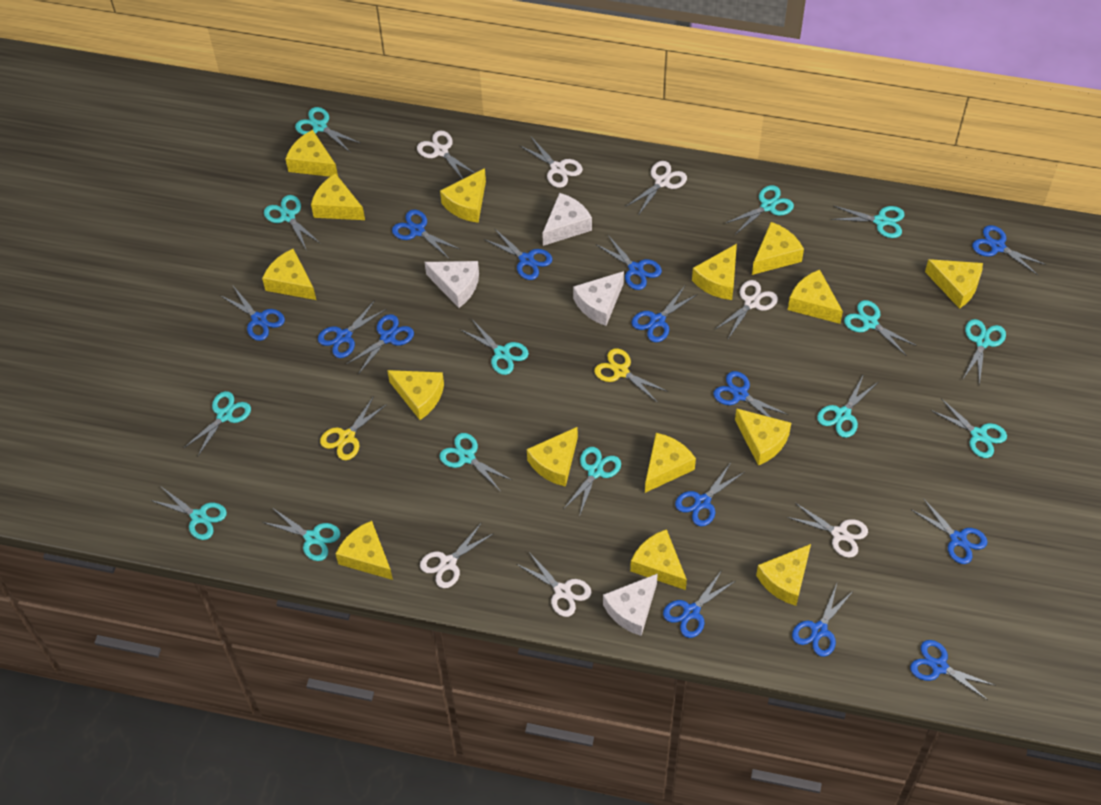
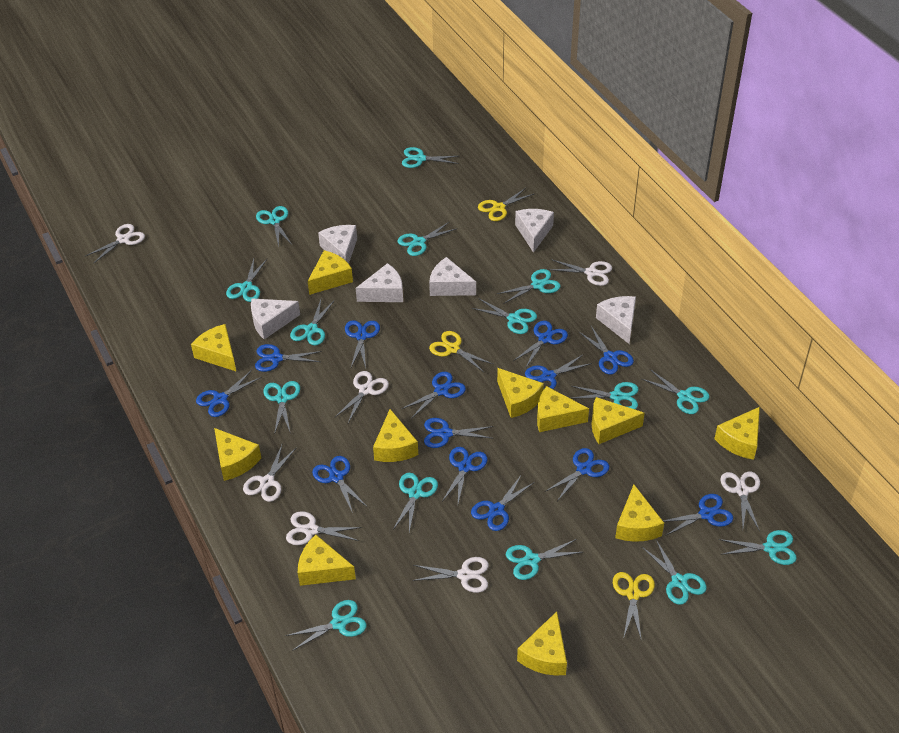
blue scissors: [220,286,285,341] [318,300,386,358] [347,314,414,373] [392,210,459,259] [484,228,553,280] [595,234,662,290] [632,286,698,342] [663,570,735,638] [675,464,744,526] [713,371,789,417] [792,584,854,657] [910,640,994,700] [912,498,988,564] [972,225,1046,275] = 14 -> [196,370,262,417] [255,344,322,372] [312,456,366,513] [345,320,380,368] [402,372,466,419] [424,418,494,448] [442,447,487,504] [471,474,535,531] [513,321,568,369] [525,354,592,390] [546,448,609,501] [578,326,634,375] [663,494,733,536] = 13
turquoise scissors: [150,487,227,540] [184,391,251,457] [262,508,340,561] [264,195,321,251] [295,107,360,153] [439,433,513,492] [460,318,529,375] [564,447,621,517] [726,185,794,235] [817,374,878,438] [831,206,905,238] [844,300,917,356] [931,399,1007,458] [963,319,1006,385] = 14 -> [226,259,267,302] [256,206,292,247] [263,381,300,435] [285,600,367,651] [290,300,335,346] [393,473,438,532] [397,221,458,256] [402,147,459,168] [472,299,537,334] [497,269,561,303] [506,539,582,580] [570,382,638,409] [642,369,709,414] [642,540,707,605] [719,530,797,565] = 15
white cheese: [425,261,479,308] [542,193,592,246] [573,271,624,326] [603,573,658,636] = 4 -> [251,298,300,339] [318,225,357,264] [356,263,403,302] [429,257,476,296] [515,209,554,253] [596,296,636,344] = 6
yellow cheese: [262,249,316,300] [285,130,338,177] [311,173,365,220] [336,521,393,580] [387,370,444,420] [440,168,486,223] [527,427,578,487] [630,529,687,590] [645,433,696,493] [692,244,737,300] [735,408,791,466] [752,222,804,275] [756,544,811,606] [788,270,843,324] [925,259,983,309] = 15 -> [191,324,236,371] [214,428,261,481] [298,535,356,586] [308,250,353,295] [373,409,418,462] [497,368,544,418] [517,612,567,675] [537,386,589,432] [592,397,645,444] [615,485,664,542] [714,407,760,460] = 11
yellow scissors: [320,396,387,460] [594,348,668,403] = 2 -> [429,331,493,373] [478,188,534,221] [613,572,655,641] = 3

